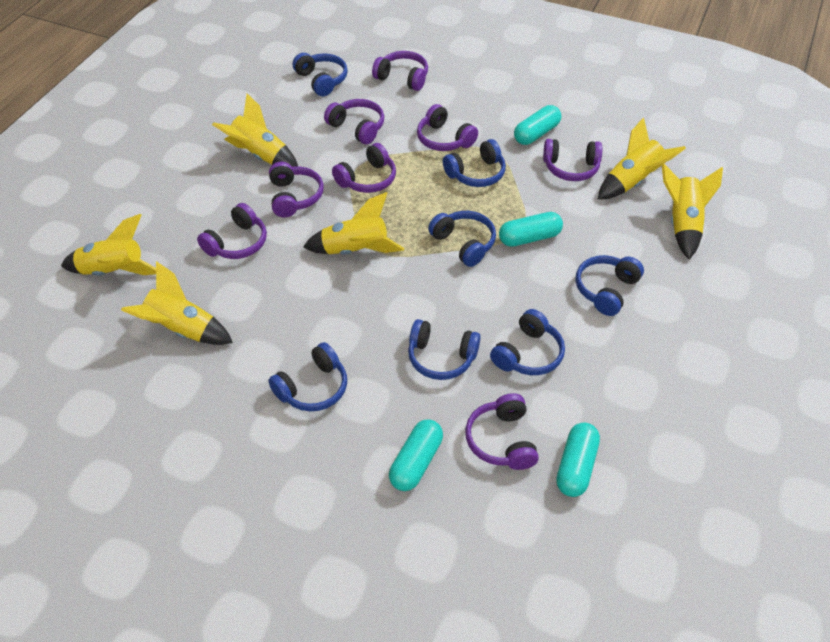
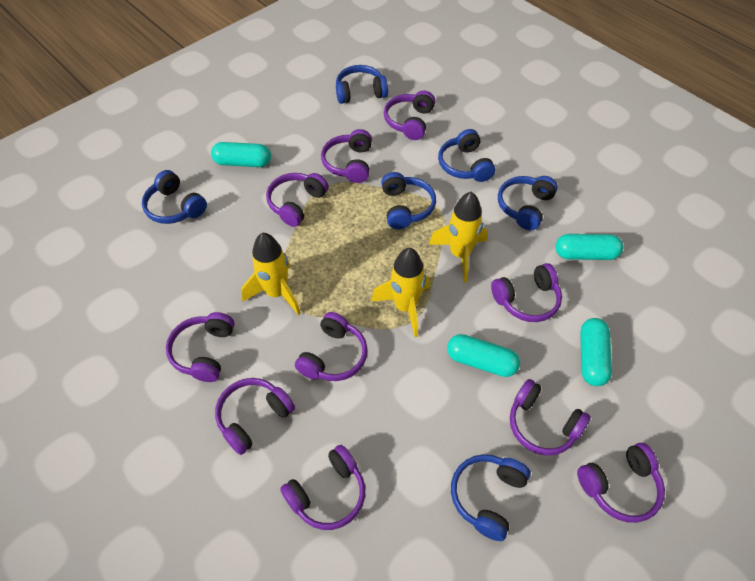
blue headphones: [268,342,347,411] [293,53,348,96] [408,319,481,380] [428,211,496,267] [443,139,506,187] [490,309,565,375] [576,255,644,316] = 7 -> [142,170,207,224] [336,65,388,104] [381,172,436,229] [438,129,496,182] [451,454,531,541] [498,176,558,230] = 6
purple headphones: [197,203,267,259] [269,162,324,217] [324,99,384,144] [332,143,396,193] [372,51,428,91] [417,104,478,151] [465,393,539,470] [543,139,602,181] = 8 -> [166,312,235,382] [215,378,295,455] [266,173,329,227] [280,445,365,530] [295,312,368,381] [321,129,372,183] [384,90,435,140] [491,263,562,322] [510,379,591,455] [577,443,665,523] = 10
yellow rocket: [61,214,156,276] [121,261,233,345] [212,94,298,167] [303,192,404,255] [597,117,686,200] [661,163,723,259] = 6 -> [241,232,301,315] [371,248,430,337] [429,192,488,282] = 3

